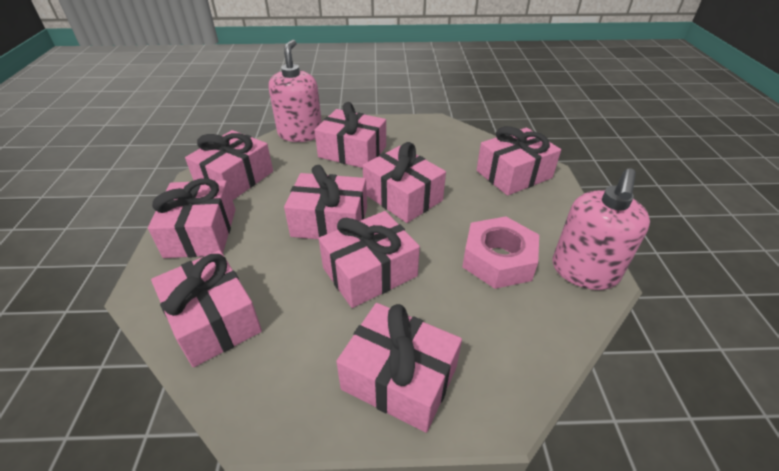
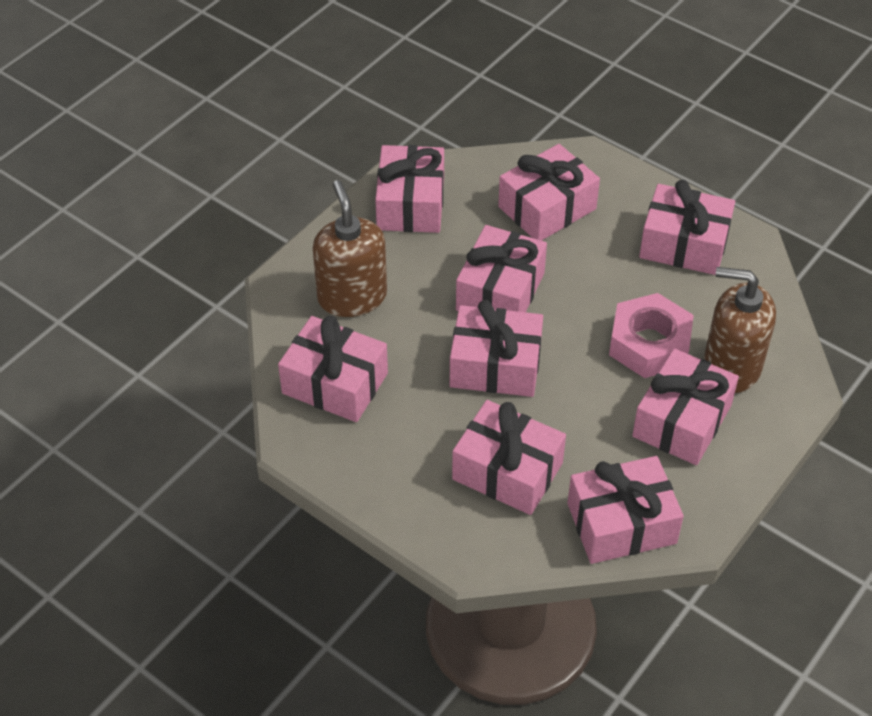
brown soap dispenser: none = 0 -> [313,180,387,317] [704,267,776,393] = 2
pink soap dispenser: [268,40,322,142] [553,169,650,290] = 2 -> none = 0

